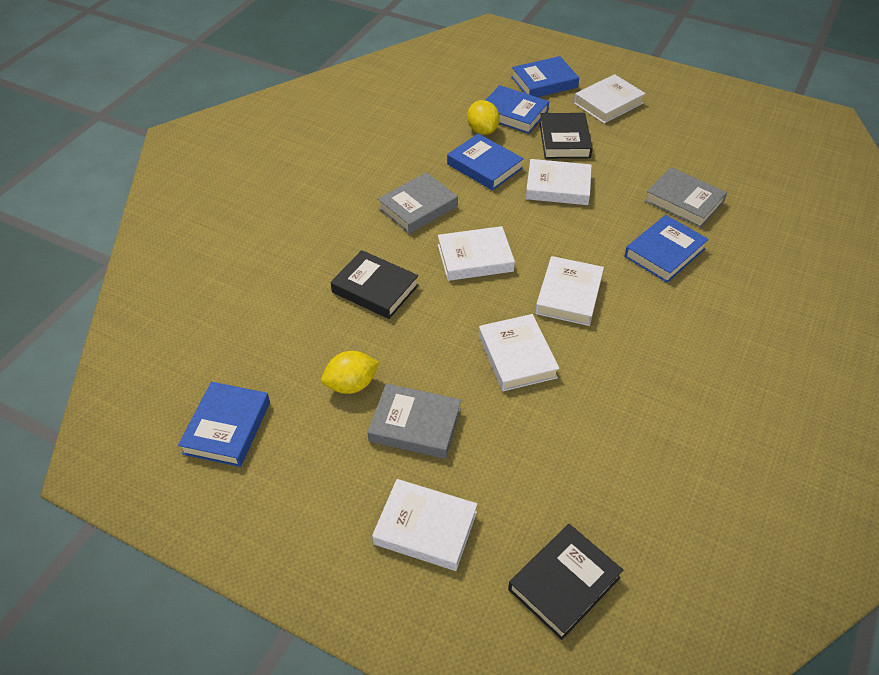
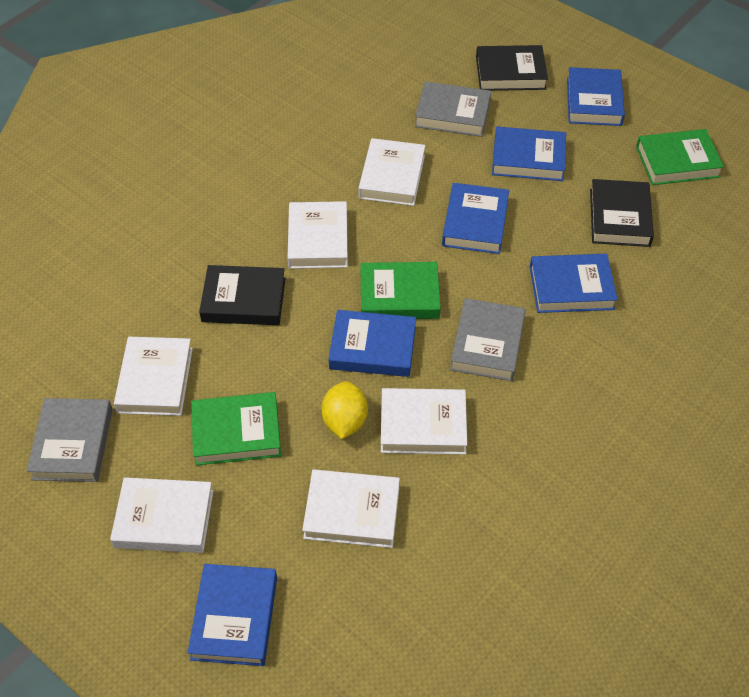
blue book: [178,382,270,467] [447,134,524,191] [485,85,549,134] [511,56,579,97] [624,215,709,283] = 5 -> [188,564,277,666] [329,310,416,377] [442,183,509,254] [492,126,566,181] [530,254,618,313] [567,67,625,126] = 6
green book: none = 0 -> [191,392,281,466] [360,262,441,319] [636,129,724,185] = 3
yellow lemon: [321,351,380,394] [467,100,500,135] = 2 -> [321,381,368,439] = 1

